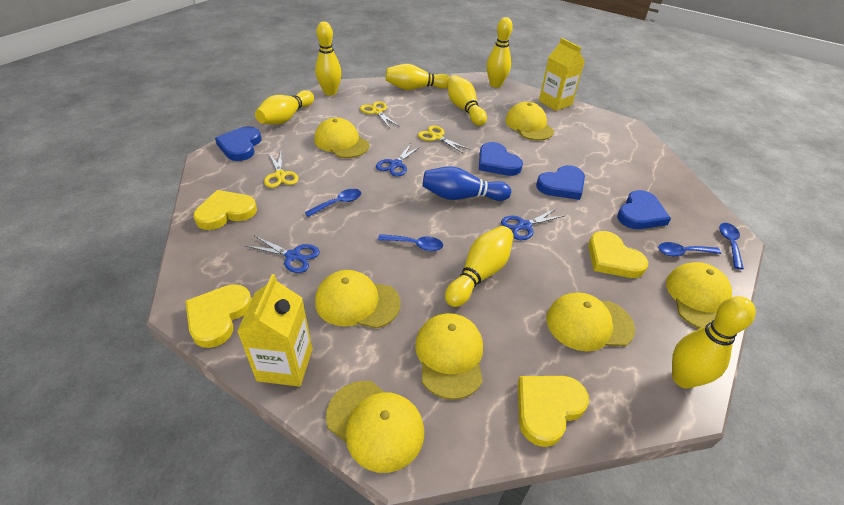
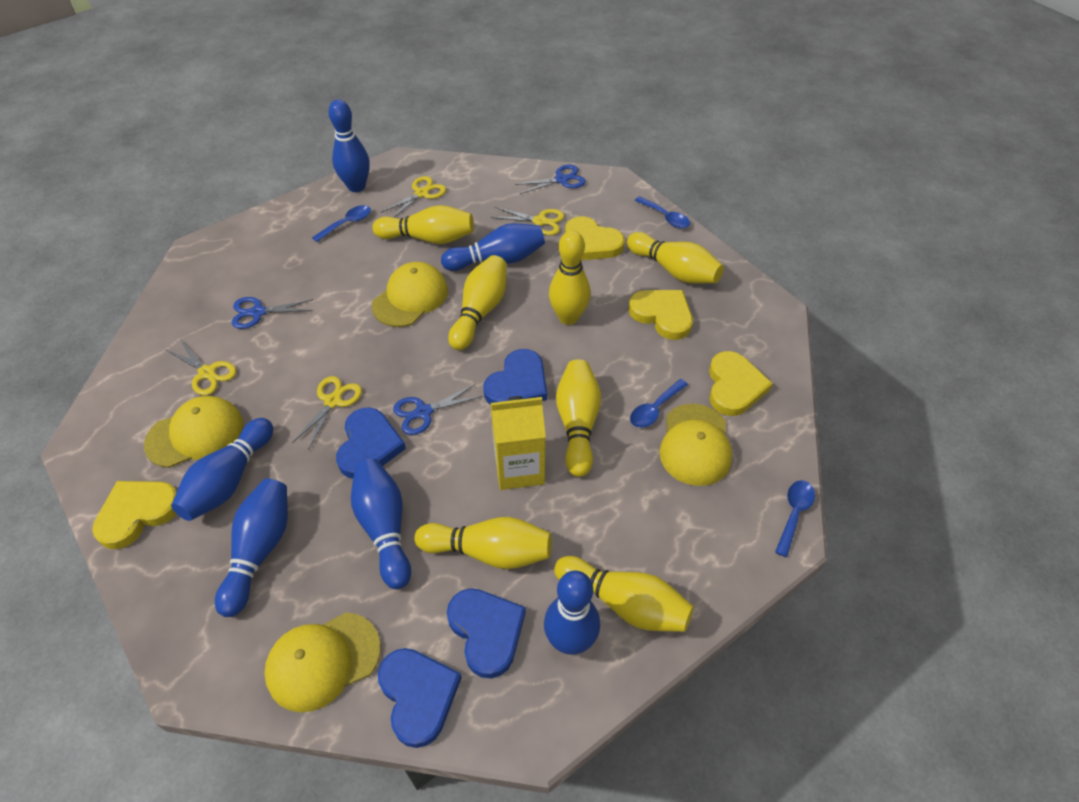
blue bowling pin: [423,166,511,201] = 1 -> [171,418,273,521] [215,479,288,617] [328,99,370,192] [351,459,411,589] [441,223,545,271] [544,571,600,655] = 6
yellow cap: [314,117,369,158] [315,270,401,329] [326,381,424,473] [415,313,483,400] [505,102,554,140] [546,293,635,351] [666,262,732,329] = 7 -> [144,396,243,468] [264,612,381,712] [372,262,448,327] [659,404,732,486] = 4
yellow carton: [237,274,312,387] [539,38,585,111] = 2 -> [490,396,546,490] = 1
yellow scissors: [264,152,299,188] [360,101,400,128] [418,125,471,154] = 3 -> [165,340,236,396] [292,376,362,450] [382,176,446,218] [491,207,565,235] = 4

